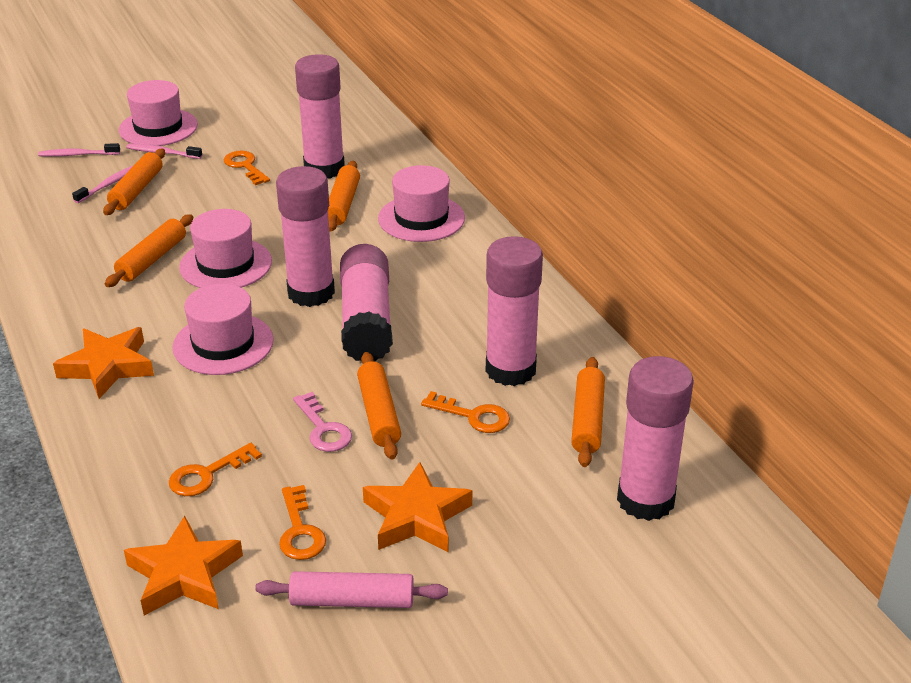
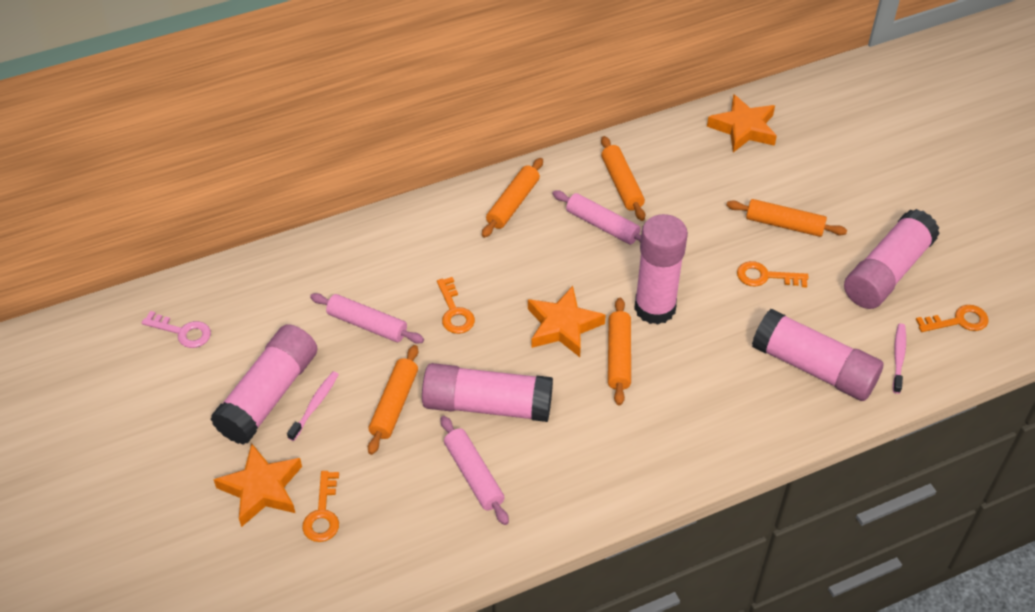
pink hat: [119,80,198,146] [173,284,274,375] [179,209,272,288] [378,165,465,242] = 4 -> none = 0
pink rolling pin: [255,571,448,608] = 1 -> [310,293,424,344] [441,416,509,525] [552,190,641,245] = 3
pink toothbrush: [38,143,120,157] [72,165,134,203] [126,144,202,159] = 3 -> [287,371,339,441] [893,324,906,394] = 2

